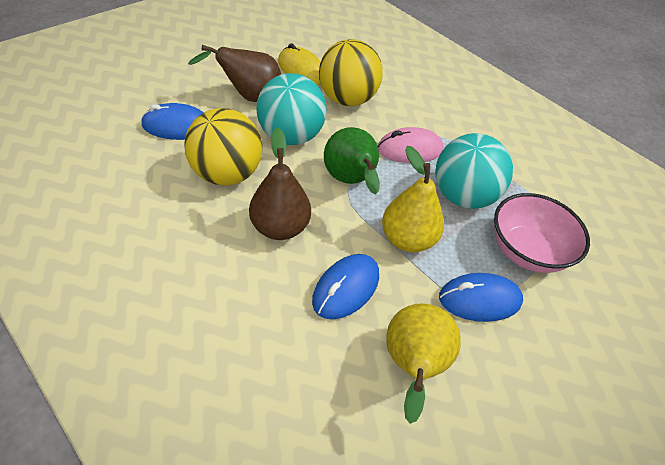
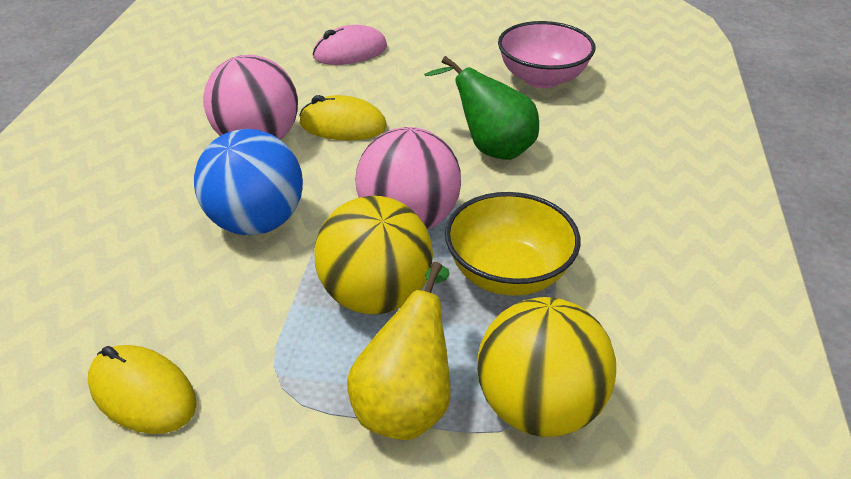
blue ball: none = 0 -> [194,129,303,235] = 1
blue mouse: [141,103,204,140] [312,254,379,320] [439,273,523,322] = 3 -> none = 0
brown pear: [188,45,281,102] [249,127,311,240] = 2 -> none = 0
pink ball: none = 0 -> [203,55,298,140] [355,127,461,229] = 2
turquoise ball: [256,73,327,145] [435,133,513,209] = 2 -> none = 0
yellow bowl: none = 0 -> [445,192,580,296] = 1
yellow mouse: [278,43,321,85] = 1 -> [88,345,197,434] [299,95,387,140] = 2
yellow pear: [382,146,444,252] [386,303,461,424] = 2 -> [347,262,451,440] = 1

